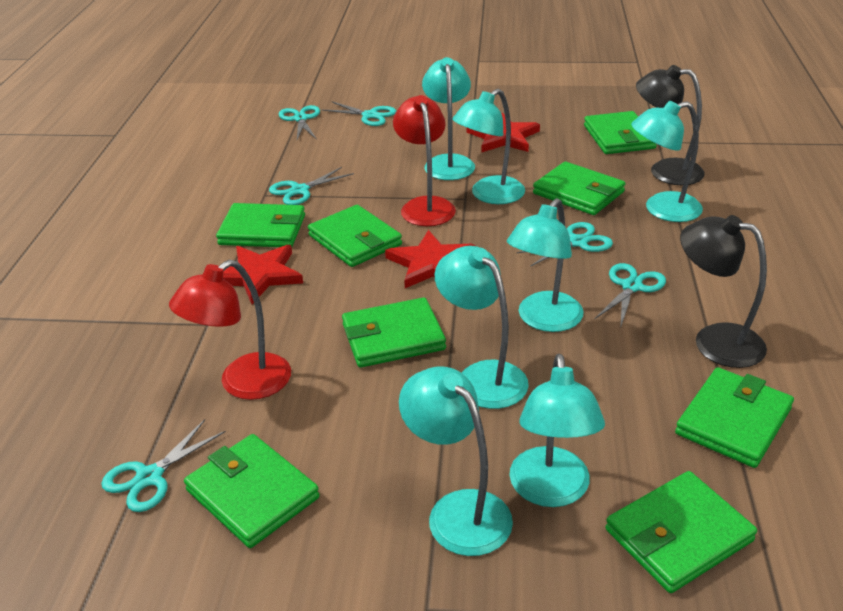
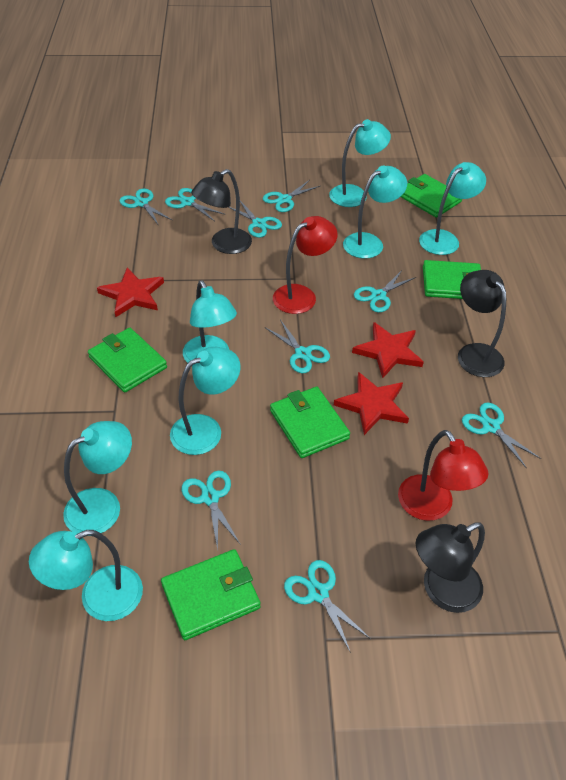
black lamp: [636,65,705,185] [680,215,767,368] = 2 -> [191,169,252,254] [415,522,485,613] [458,270,506,377] = 3
green wallet: [184,434,320,548] [216,203,305,247] [308,205,402,267] [342,297,446,368] [533,162,625,215] [584,111,657,154] [605,471,757,593] [675,367,794,468] = 8 -> [88,328,167,393] [161,549,261,640] [270,387,350,458] [401,174,462,218] [423,260,481,299] = 5
turquoise scissors: [101,419,226,512] [269,167,354,205] [279,105,320,140] [322,101,397,126] [517,222,613,267] [595,263,666,329] = 6 -> [119,189,172,226] [165,188,226,221] [182,471,241,551] [229,201,282,238] [262,180,320,212] [266,320,330,373] [284,560,371,653] [354,269,416,312] [462,403,541,469] = 9

